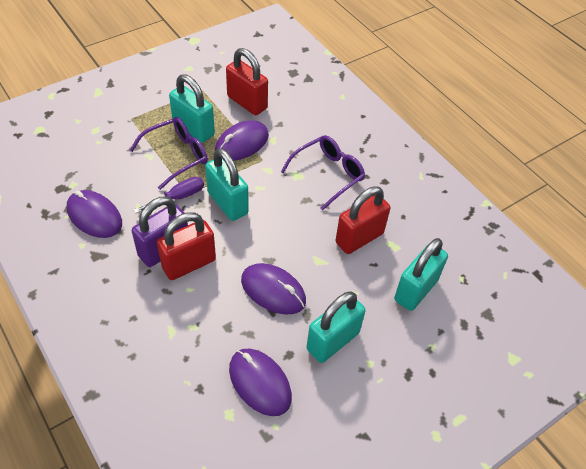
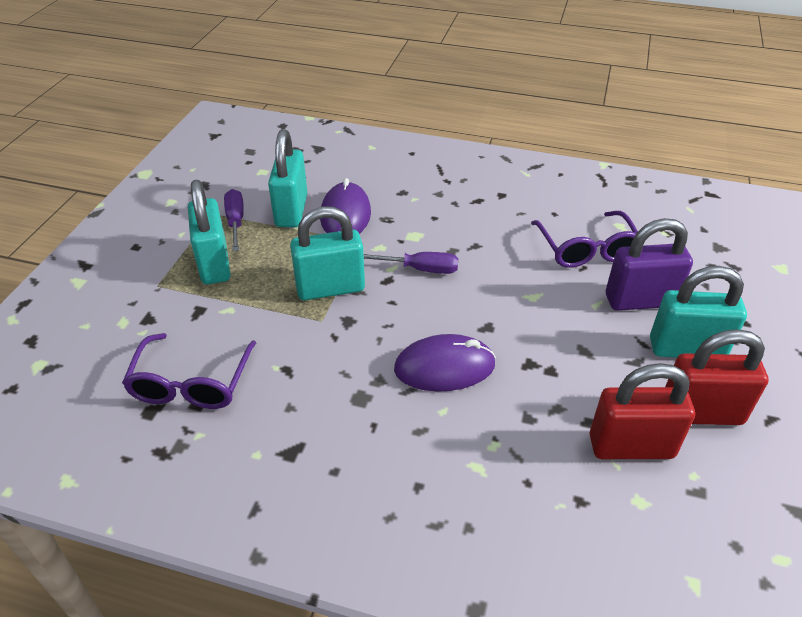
purple mouse: [67,190,122,238] [215,121,269,161] [229,348,292,416] [241,263,306,315] = 4 -> [320,178,371,234] [394,334,496,392] = 2
purple screwdriver: [134,177,204,213] = 1 -> [224,189,244,251] [364,252,458,274] = 2
red padlock: [157,212,216,280] [226,48,268,115] [335,187,390,254] = 3 -> [590,363,695,459] [665,329,768,425] = 2

